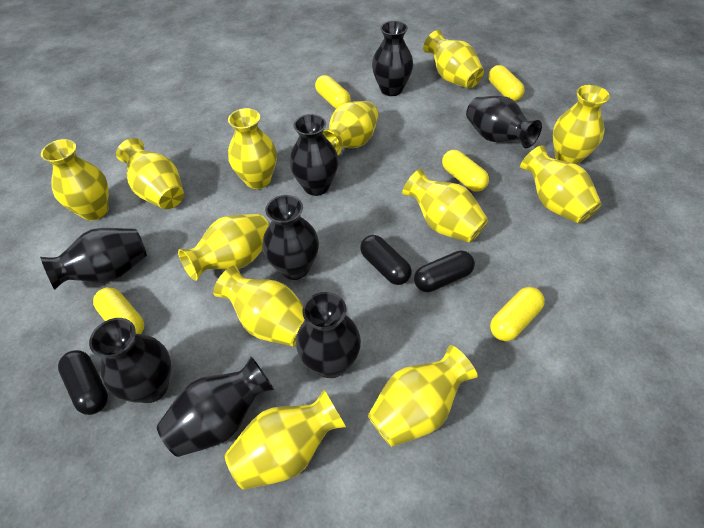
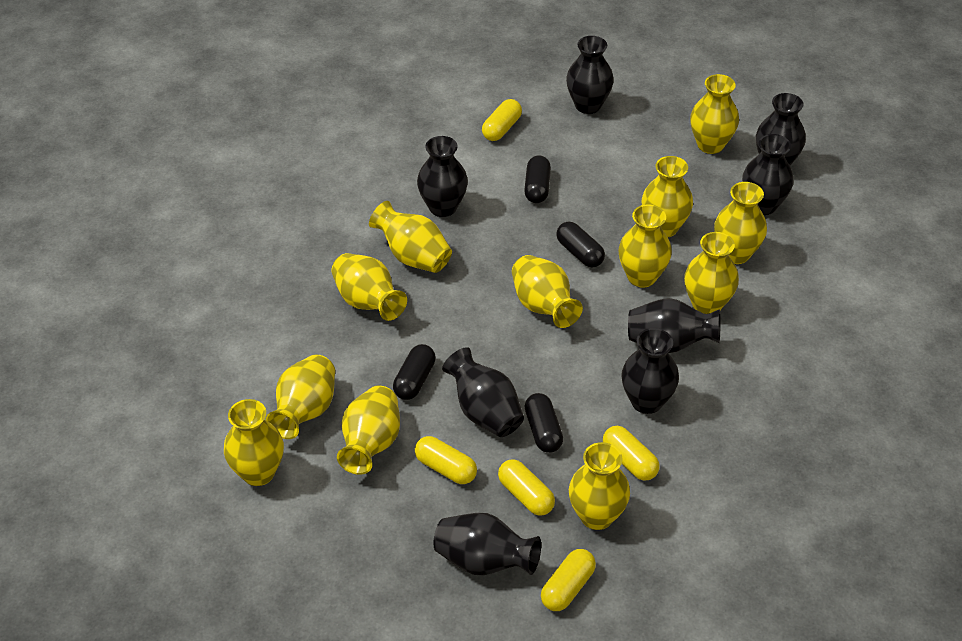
black capsule: [58,350,108,415] [360,235,412,285] [414,251,475,292] = 3 -> [393,344,436,400] [524,155,551,203] [525,393,563,453] [556,222,605,267] = 4

